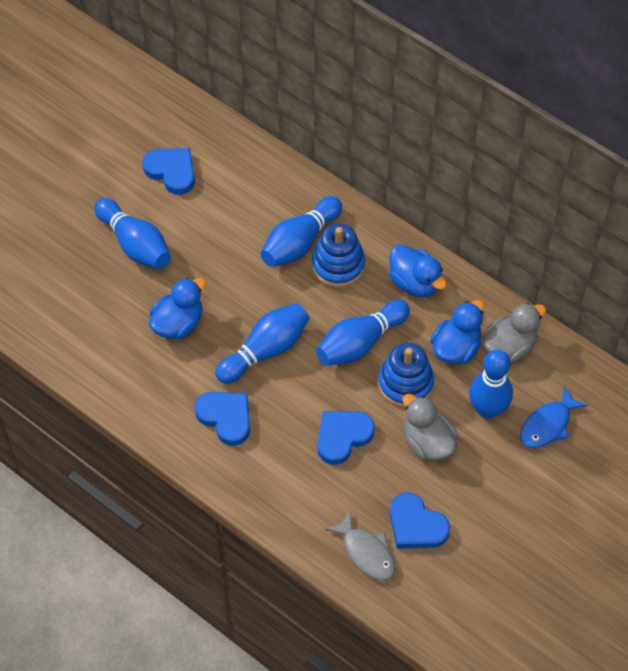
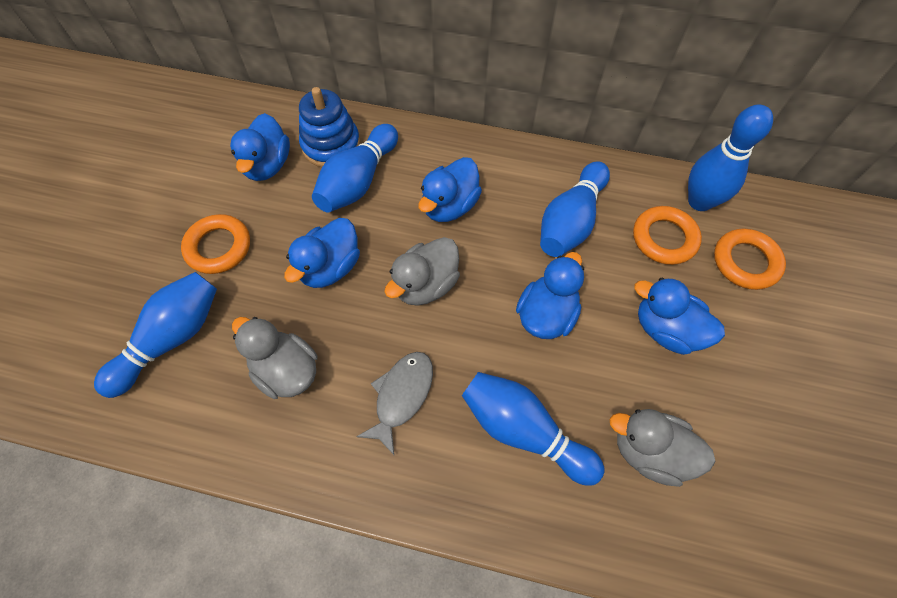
blue duck: [149,278,206,339] [389,245,447,297] [430,300,484,364] = 3 -> [230,113,290,181] [284,218,360,288] [418,157,482,222] [516,252,584,339] [634,278,725,355] = 5
blue fish: [520,386,588,448] = 1 -> none = 0
blue heart: [142,148,195,195] [194,392,250,446] [317,411,375,465] [390,492,450,549] = 4 -> none = 0
blue stacking toy: [312,223,365,287] [378,343,434,408] = 2 -> [299,87,360,167] = 1
grey duck: [403,394,458,461] [484,303,546,363] = 2 -> [232,317,317,399] [385,237,460,306] [610,409,716,487] = 3
orange ring: none = 0 -> [181,214,250,274] [633,206,702,265] [714,228,786,290] = 3

